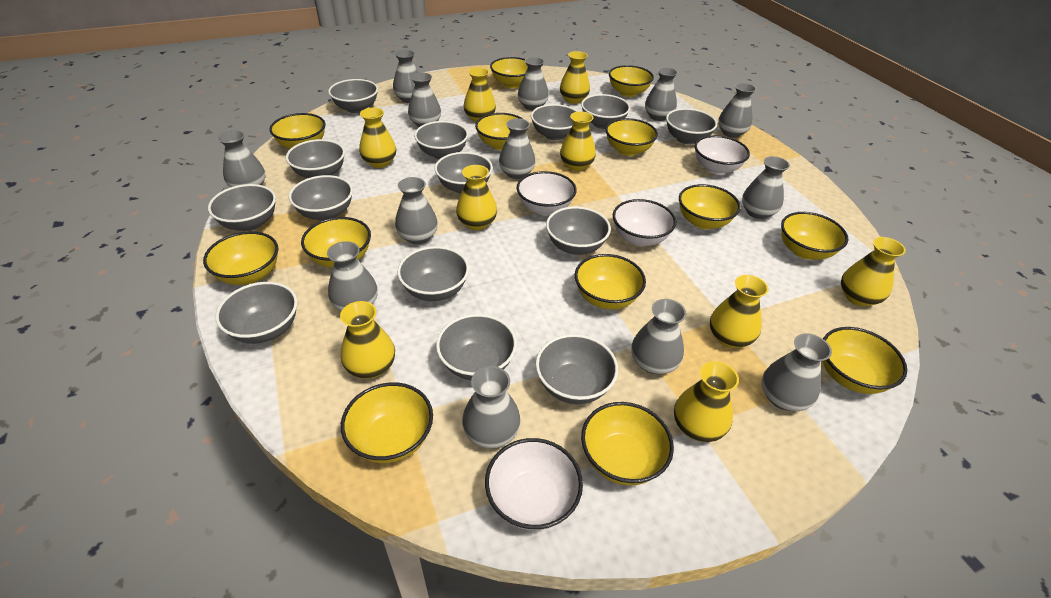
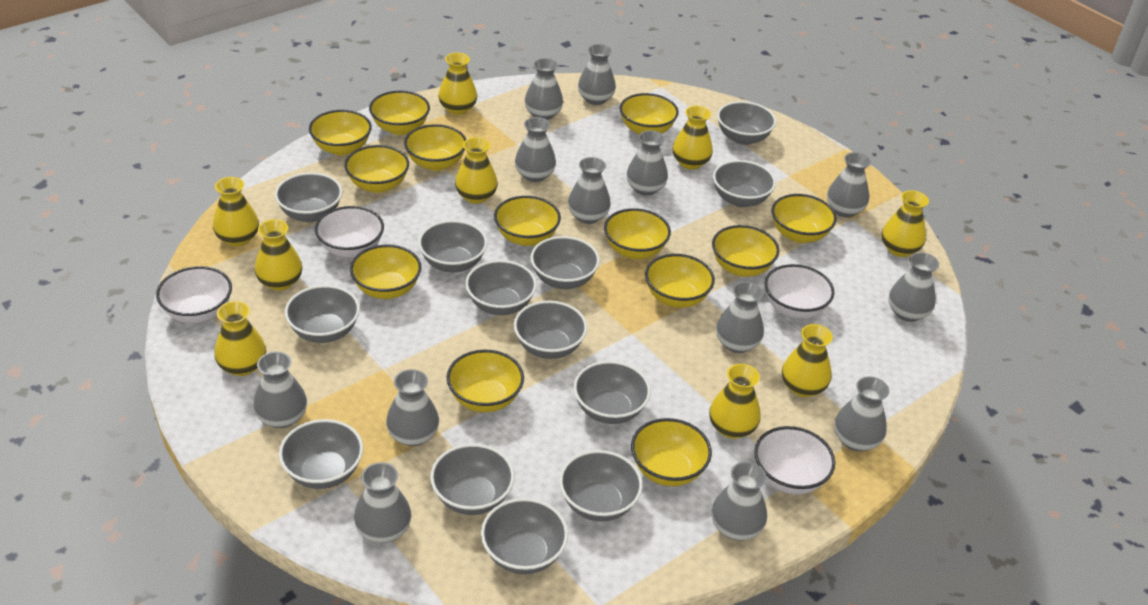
grey bowl: [208,184,276,231] [215,282,298,344] [286,139,345,178] [289,175,353,221] [328,79,378,113] [397,246,469,301] [414,121,468,159] [434,152,493,194] [436,314,517,380] [531,104,578,141] [536,334,618,404] [546,206,611,255] [581,94,630,129] [666,108,717,145] = 14 -> [275,172,342,222] [279,419,363,489] [285,285,360,343] [418,220,487,272] [430,444,514,515] [465,260,537,315] [481,498,568,574] [514,301,587,359] [530,236,600,289] [559,450,643,521] [574,361,651,424] [713,160,776,207] [717,101,776,145] = 13

